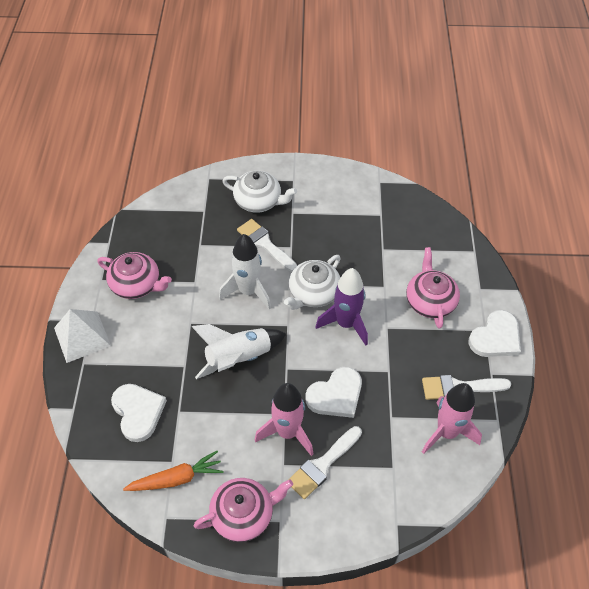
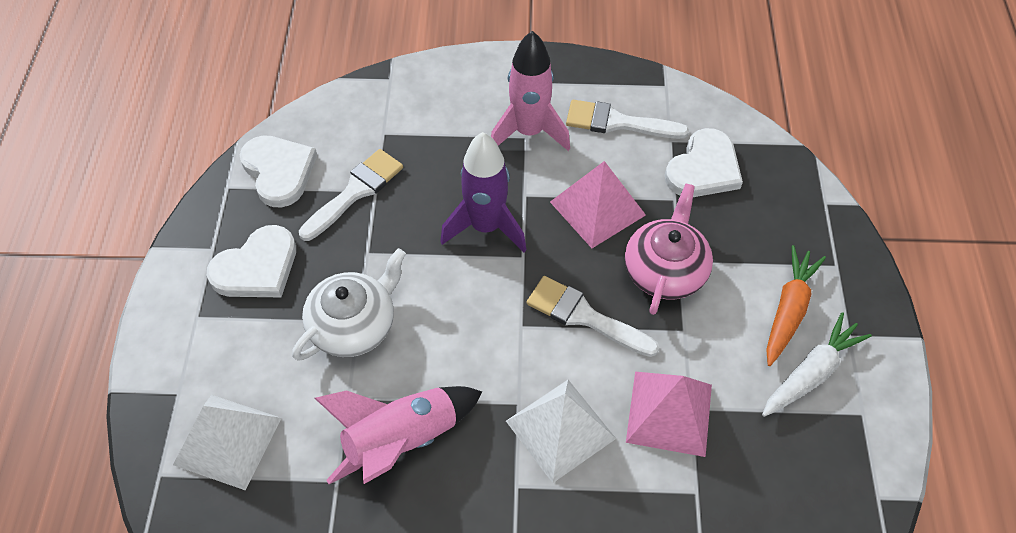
pink pyramid: none = 0 -> [550,161,646,248] [626,371,712,457] = 2
pink teapot: [97,252,172,299] [194,478,293,542] [406,247,460,329] = 3 -> [625,184,713,315] = 1
white carrot: none = 0 -> [762,312,872,417] = 1
white pyramid: [54,309,111,363] = 1 -> [173,395,281,490] [506,380,616,483] = 2
white rocket: [191,324,286,379] [219,234,271,310] = 2 -> none = 0
white teapot: [223,171,297,213] [284,255,341,310] = 2 -> [292,248,406,361] = 1

